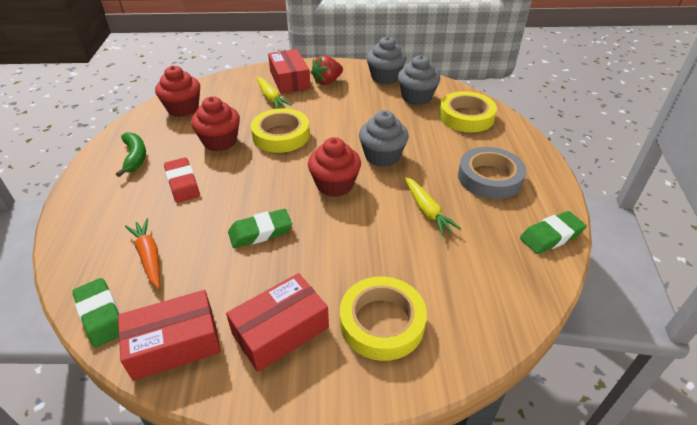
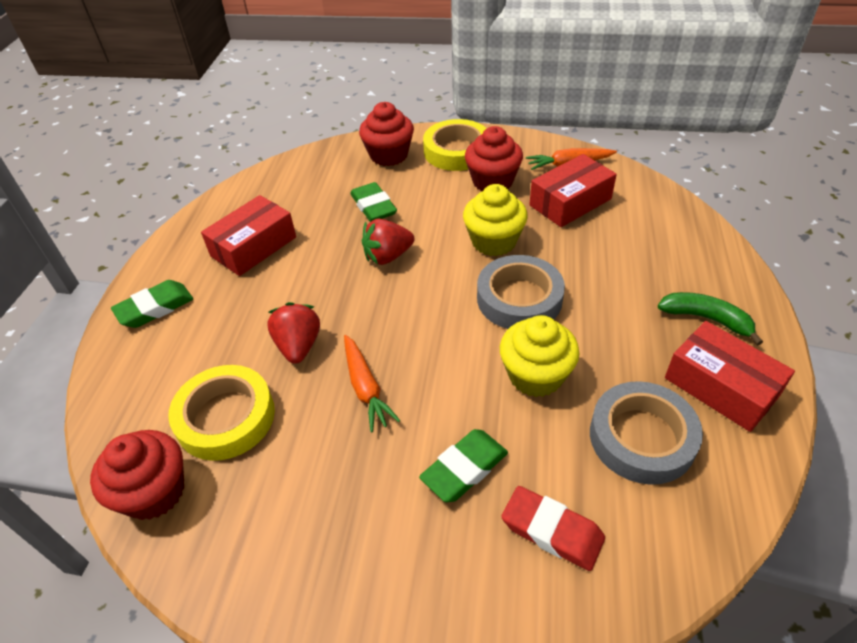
grey cupcake: [359,110,409,167] [366,36,406,84] [398,55,440,105] = 3 -> none = 0
grey tape: [458,147,526,199] = 1 -> [477,255,565,329] [590,381,703,485] = 2
orange carrot: [125,218,160,288] = 1 -> [344,335,401,433] [526,148,617,170] = 2
red strawberry: [311,55,343,85] = 1 -> [267,302,320,364] [362,218,414,265] = 2
yellow carrot: [257,77,292,109] [405,177,461,236] = 2 -> none = 0
yellow cupcake: none = 0 -> [463,184,528,256] [500,315,579,397] = 2
yellow tape: [251,108,310,153] [340,276,427,361] [439,91,497,132] = 3 -> [168,365,275,461] [423,119,487,171] = 2

